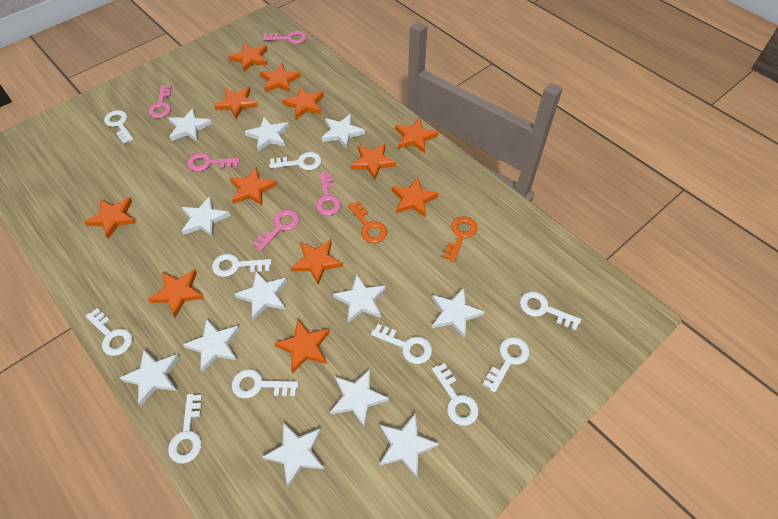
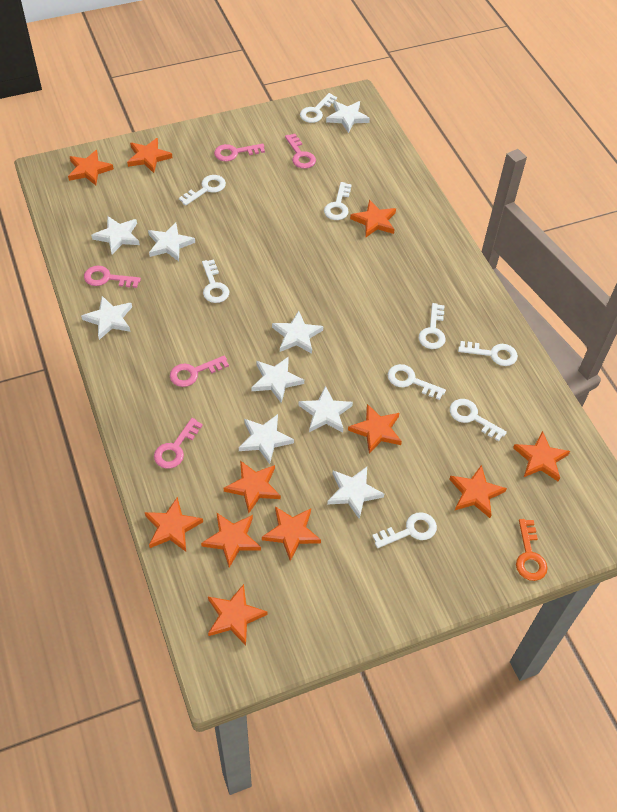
orange key: [348,201,387,243] [443,216,477,262] = 2 -> [516,519,548,581] = 1
orange star: [84,198,136,239] [148,269,204,318] [214,87,258,119] [229,43,267,72] [230,167,277,206] [260,63,301,92] [274,319,330,373] [282,87,324,119] [291,239,343,284] [350,143,396,180] [392,177,439,218] [395,118,438,153] = 12 -> [68,150,114,185] [127,138,172,173] [145,497,203,552] [201,512,261,568] [208,584,267,645] [224,461,281,513] [262,506,321,561] [348,404,402,454] [350,200,396,238] [449,465,507,518] [513,431,570,482] = 11
white key: [86,308,132,356] [104,110,134,143] [168,394,202,464] [212,254,272,277] [232,369,299,398] [269,152,321,170] [371,324,432,364] [432,363,479,426] [483,337,530,393] [520,291,581,330] = 10 -> [179,175,226,206] [202,259,230,303] [300,93,337,123] [324,182,352,220] [372,512,437,548] [388,364,446,400] [419,303,446,349] [450,399,507,441] [458,341,518,366] = 9
white star: [120,349,180,406] [168,108,212,142] [182,196,230,237] [183,318,240,373] [234,271,287,320] [245,117,289,152] [262,422,324,487] [322,114,365,149] [330,369,389,428] [333,274,386,323] [379,413,439,478] [432,288,484,339] = 12 -> [81,296,132,340] [91,216,140,254] [148,222,195,262] [239,414,294,464] [251,356,304,403] [272,311,323,354] [298,386,353,432] [326,101,370,133] [327,467,384,519] = 9

